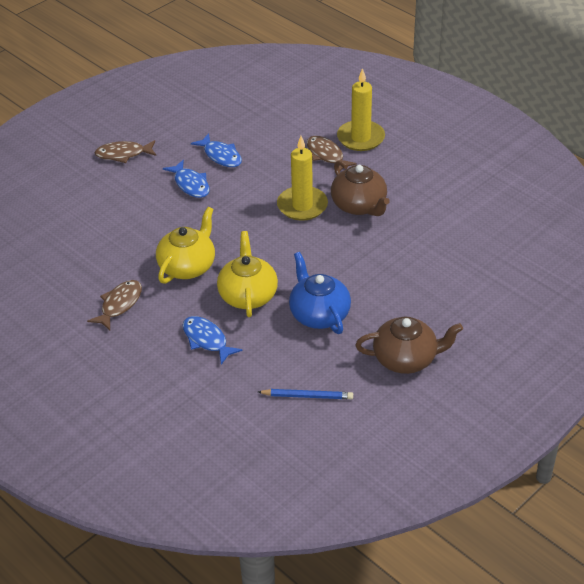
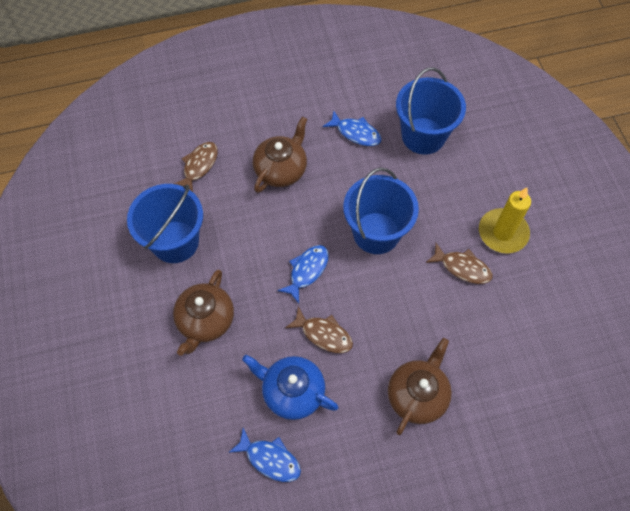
blue bucket: none = 0 -> [127,184,203,263] [343,168,419,254] [396,68,466,155] = 3
blue pencil: [258,389,353,399] = 1 -> none = 0
brown teapot: [331,160,390,216] [355,317,463,374] = 2 -> [173,270,234,356] [253,117,307,193] [388,338,452,435] = 3
yellow candle: [277,136,328,221] [337,68,385,151] = 2 -> [479,187,531,254] = 1
yellow teapot: [156,207,215,284] [217,231,278,317] = 2 -> none = 0

